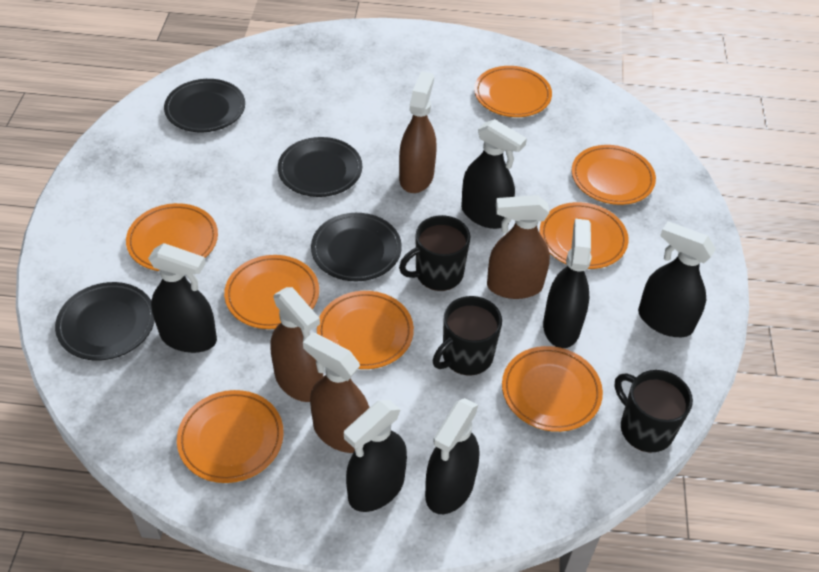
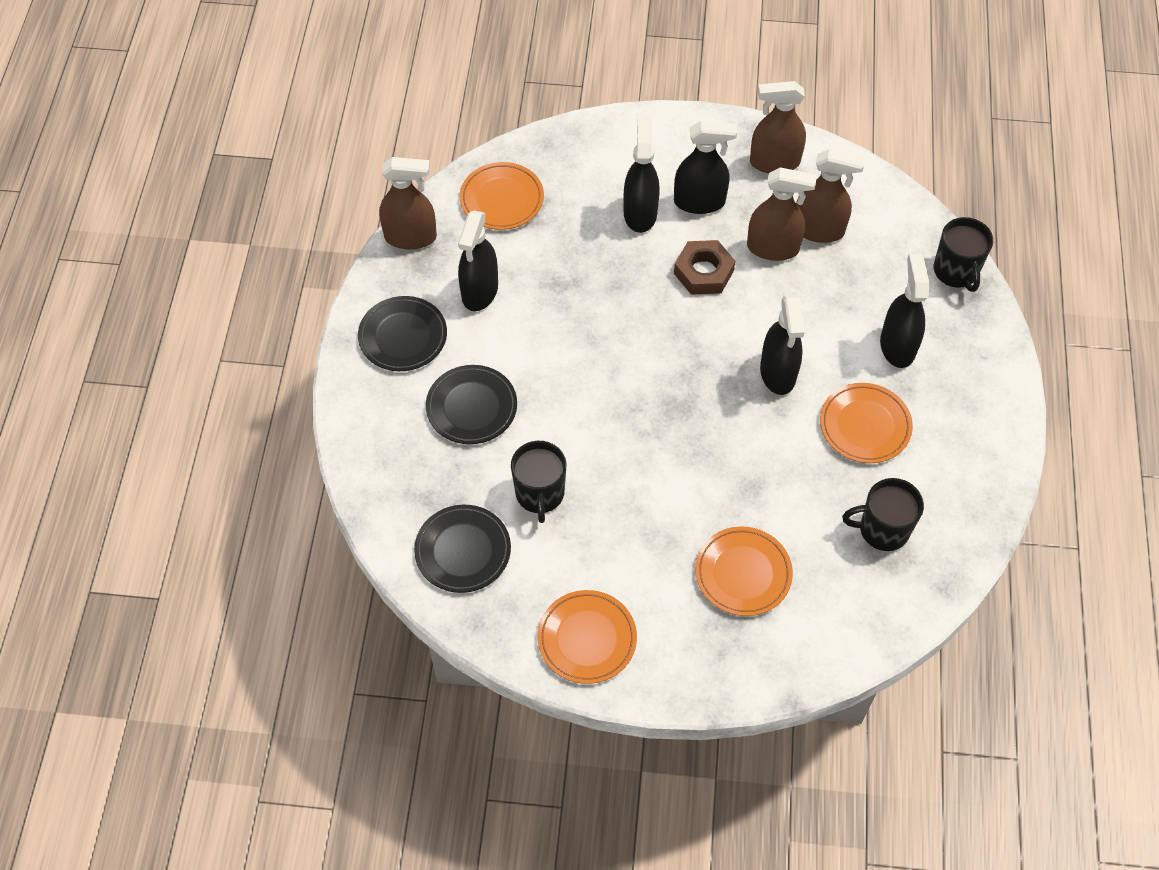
black plate: [55,282,155,360] [164,79,245,132] [278,137,362,197] [311,213,402,281] = 4 -> [358,296,447,371] [414,505,511,593] [426,365,517,444] = 3
black spray bottle: [148,243,217,353] [344,400,407,512] [425,398,479,514] [461,119,527,229] [543,219,592,348] [638,221,716,337] = 6 -> [458,211,498,311] [623,118,660,233] [674,121,737,214] [760,295,805,395] [880,254,929,368] = 5
brown nut: none = 0 -> [674,240,735,295] = 1
orange plate: [126,203,218,271] [177,390,284,483] [224,255,319,329] [317,291,414,369] [474,66,552,117] [502,346,603,432] [539,202,629,269] [572,145,656,205] = 8 -> [460,162,544,230] [537,590,637,684] [695,526,793,616] [820,383,913,463] = 4

